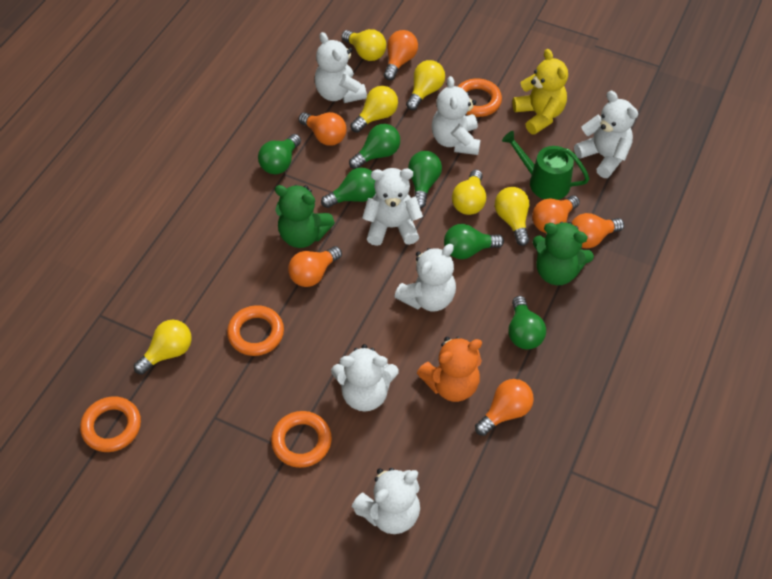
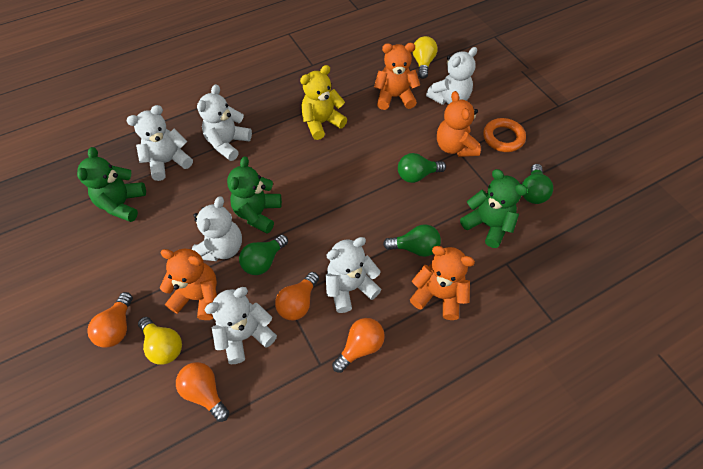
green light bulb: [258,134,301,174] [321,167,376,208] [349,124,400,169] [408,151,442,208] [444,224,504,259] [508,296,546,350] = 6 -> [239,235,288,275] [383,224,441,257] [398,153,446,183] [522,164,553,204] = 4
green teddy bear: [275,185,335,248] [533,222,594,285] = 2 -> [77,147,146,222] [227,156,282,234] [460,169,527,248] = 3
green watering can: [502,131,589,200] = 1 -> none = 0
orange light bulb: [288,246,342,287] [299,112,347,146] [384,30,418,80] [475,379,534,436] [532,195,580,233] [571,213,624,248] = 6 -> [87,292,133,348] [176,362,229,422] [275,272,319,321] [332,318,385,373] = 4
orange ring: [80,396,141,452] [227,305,284,356] [271,411,332,468] [457,78,502,117] = 4 -> [483,118,526,152] = 1
orange teddy bear: [417,337,482,402] = 1 -> [160,249,217,320] [374,43,420,110] [410,246,475,320] [437,91,481,157] = 4
white teddy bear: [315,32,367,103] [331,344,398,412] [352,468,420,534] [362,168,423,246] [394,244,456,311] [432,76,480,155] [574,91,638,178] = 7 -> [126,105,193,181] [192,196,242,261] [197,84,252,161] [204,287,277,364] [326,237,382,313] [426,47,477,105] = 6
yellow light bulb: [134,320,192,375] [342,29,386,61] [351,86,398,132] [406,60,445,110] [452,170,486,215] [495,187,529,246] = 6 -> [138,317,182,365] [413,36,437,79] = 2

